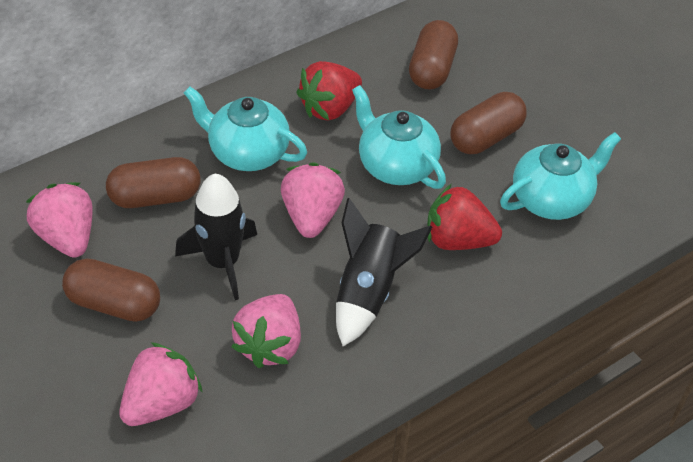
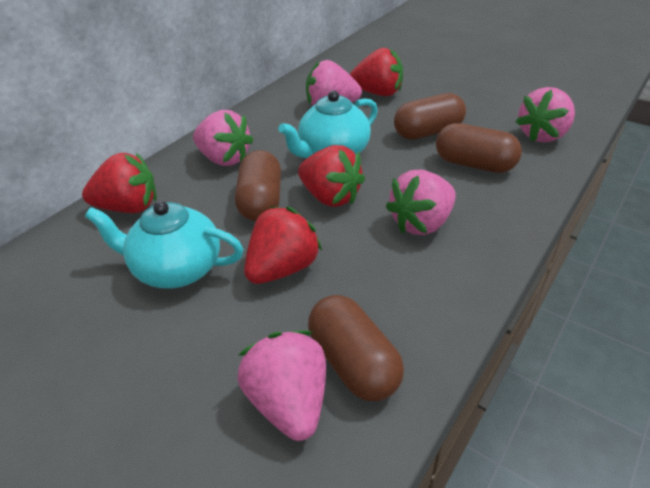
black rocket: [175,173,257,300] [336,198,432,346] = 2 -> none = 0
pink strawberry: [26,182,92,258] [119,342,203,426] [232,294,301,368] [281,162,345,238] = 4 -> [193,110,253,166] [237,330,326,441] [306,60,362,106] [385,170,456,235] [516,87,575,142] = 5
red strawberry: [296,61,362,120] [427,184,502,250] = 2 -> [82,153,157,213] [244,206,322,284] [298,145,365,207] [350,48,403,96] = 4
turquoise teapot: [184,86,307,171] [352,85,446,189] [500,132,621,220] = 3 -> [85,201,244,289] [278,90,378,158] = 2

